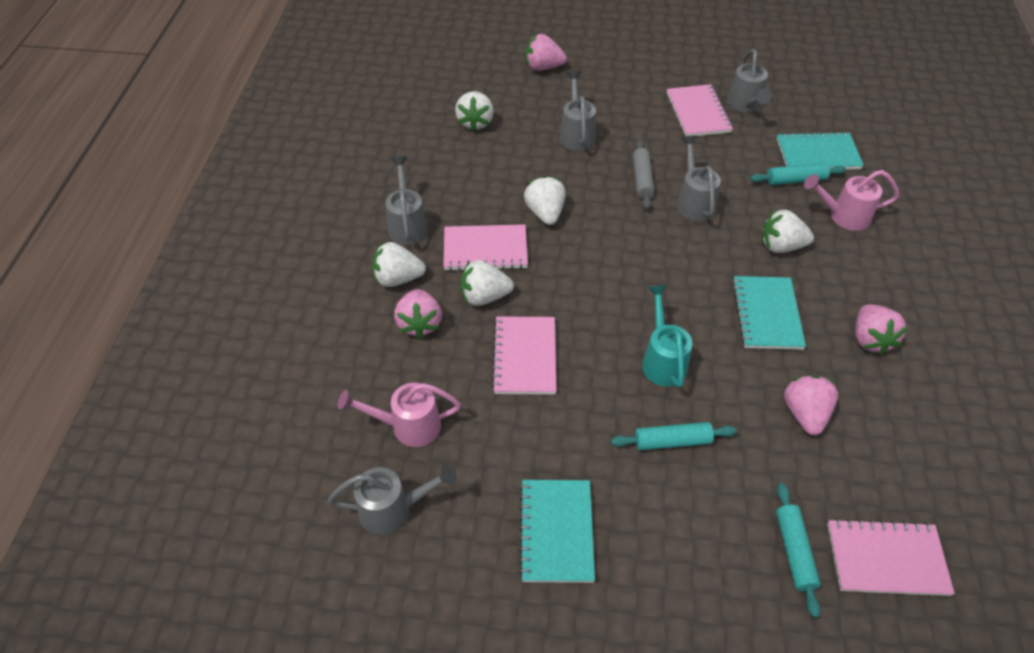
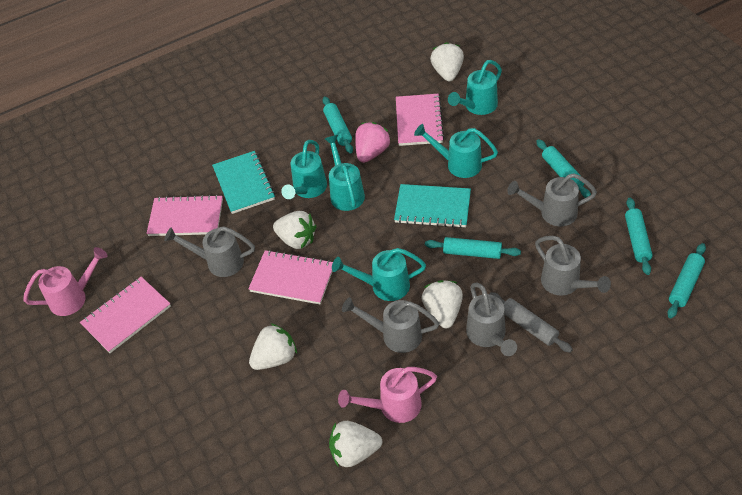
pink strawberry: [394,289,442,339] [526,34,567,71] [784,375,838,435] [855,304,908,355] = 4 -> [355,122,391,163] = 1
turquoise notebook: [519,480,595,583] [732,276,806,350] [777,132,864,170] = 3 -> [212,151,275,214] [394,184,471,228] = 2
turquoise rolling pin: [611,422,737,451] [750,163,846,185] [776,483,821,618] = 3 -> [323,96,353,154] [425,237,521,259] [536,139,591,198] [625,198,653,275] [667,243,706,319] = 5
turquoise watering can: [642,285,692,388] = 1 -> [281,140,327,199] [325,135,365,211] [332,248,426,301] [414,124,498,178] [448,60,502,115] = 5

